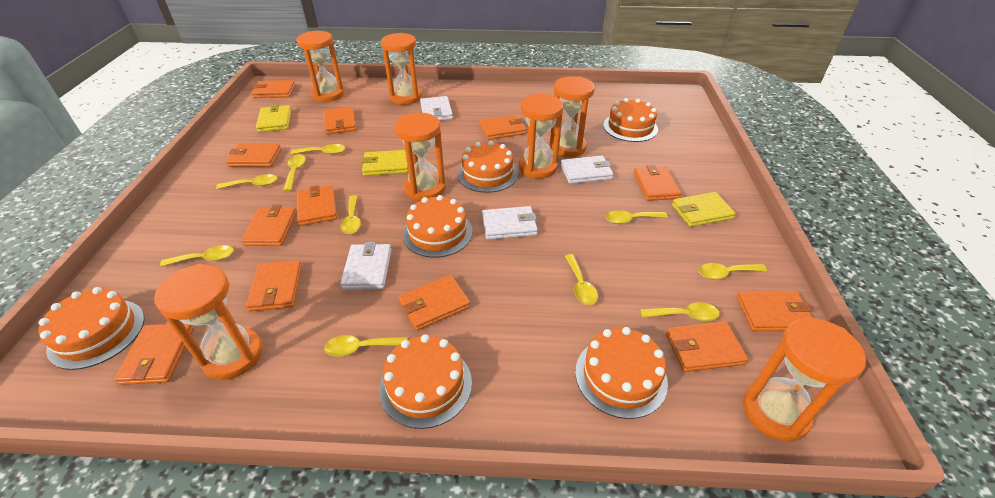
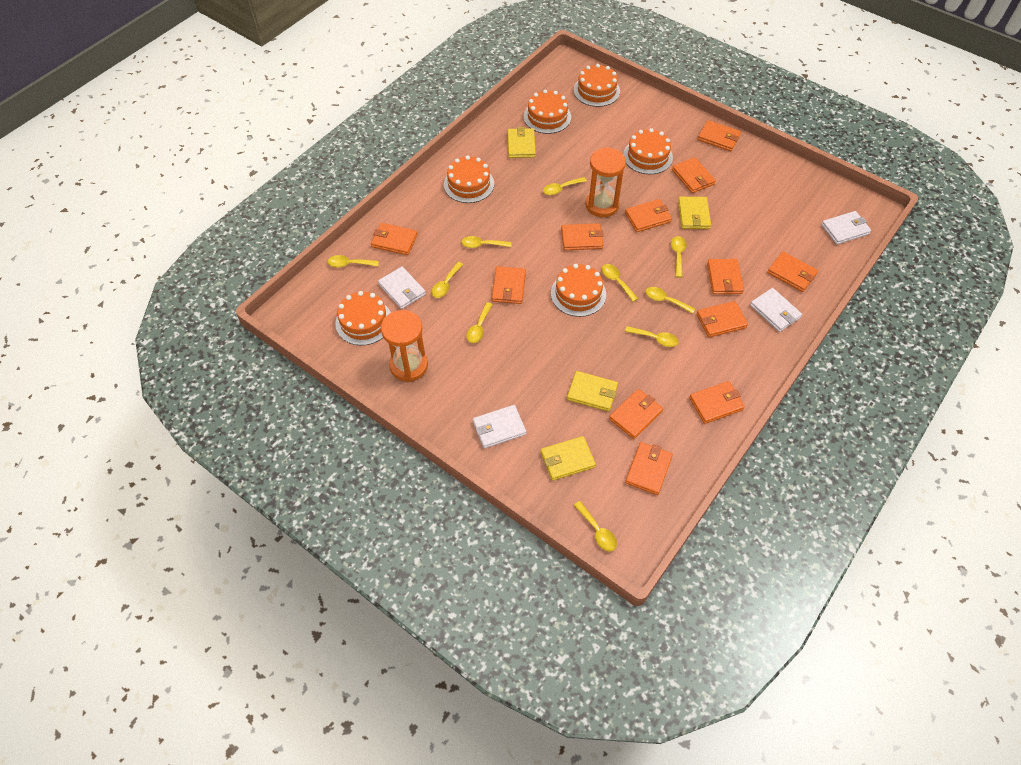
orange hourglass: [154,264,263,380] [296,31,344,102] [381,33,422,105] [394,113,446,201] [518,94,564,179] [549,76,595,158] [743,318,866,442] = 7 -> [381,310,428,382] [585,147,626,217] = 2
yellow wallet: [256,104,291,132] [361,150,408,176] [672,192,736,227] = 3 -> [507,127,536,158] [541,436,596,481] [567,371,618,412] [678,197,711,229] = 4

